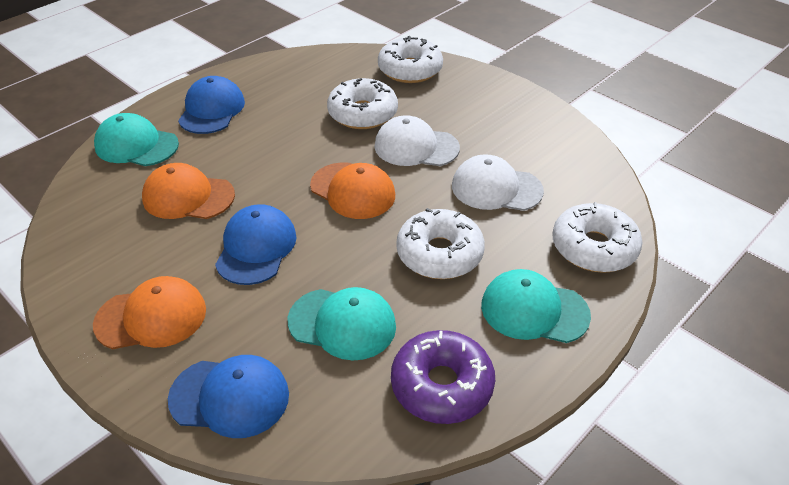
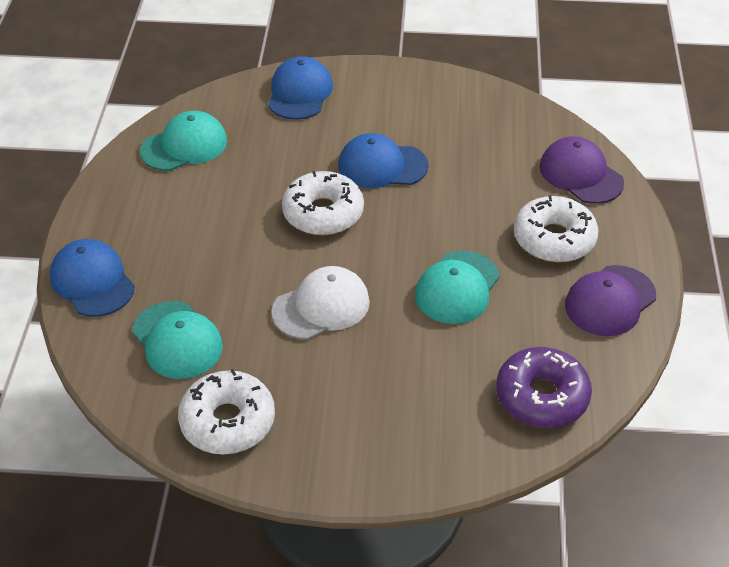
orange cap: [93,276,206,349] [142,163,235,219] [310,162,395,219] = 3 -> none = 0
purple cap: none = 0 -> [539,136,624,204] [565,265,656,336] = 2
white cap: [374,115,460,166] [452,154,544,211] = 2 -> [271,266,370,340] = 1
white donut: [327,78,398,129] [378,36,443,83] [396,208,485,279] [553,202,642,273] = 4 -> [178,369,275,454] [282,171,364,235] [514,195,598,262] = 3

